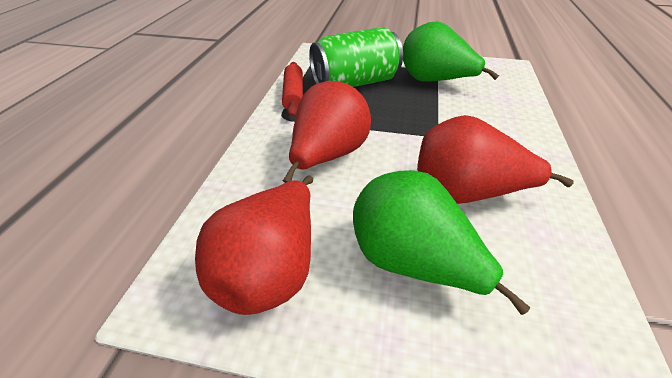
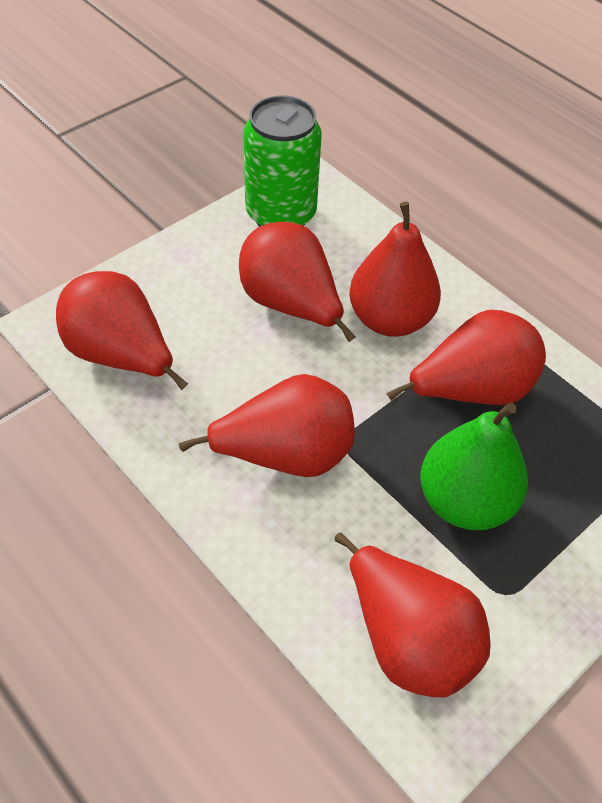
green pear: [353,170,530,315] [403,21,499,82] = 2 -> [420,403,528,530] = 1
red pear: [195,176,313,315] [283,81,371,183] [417,115,574,204] = 3 -> [56,271,188,390] [179,374,355,477] [239,222,355,342] [334,532,491,697] [349,202,441,337] [386,310,546,405] = 6
red rolling pin: [282,62,303,117] = 1 -> none = 0

